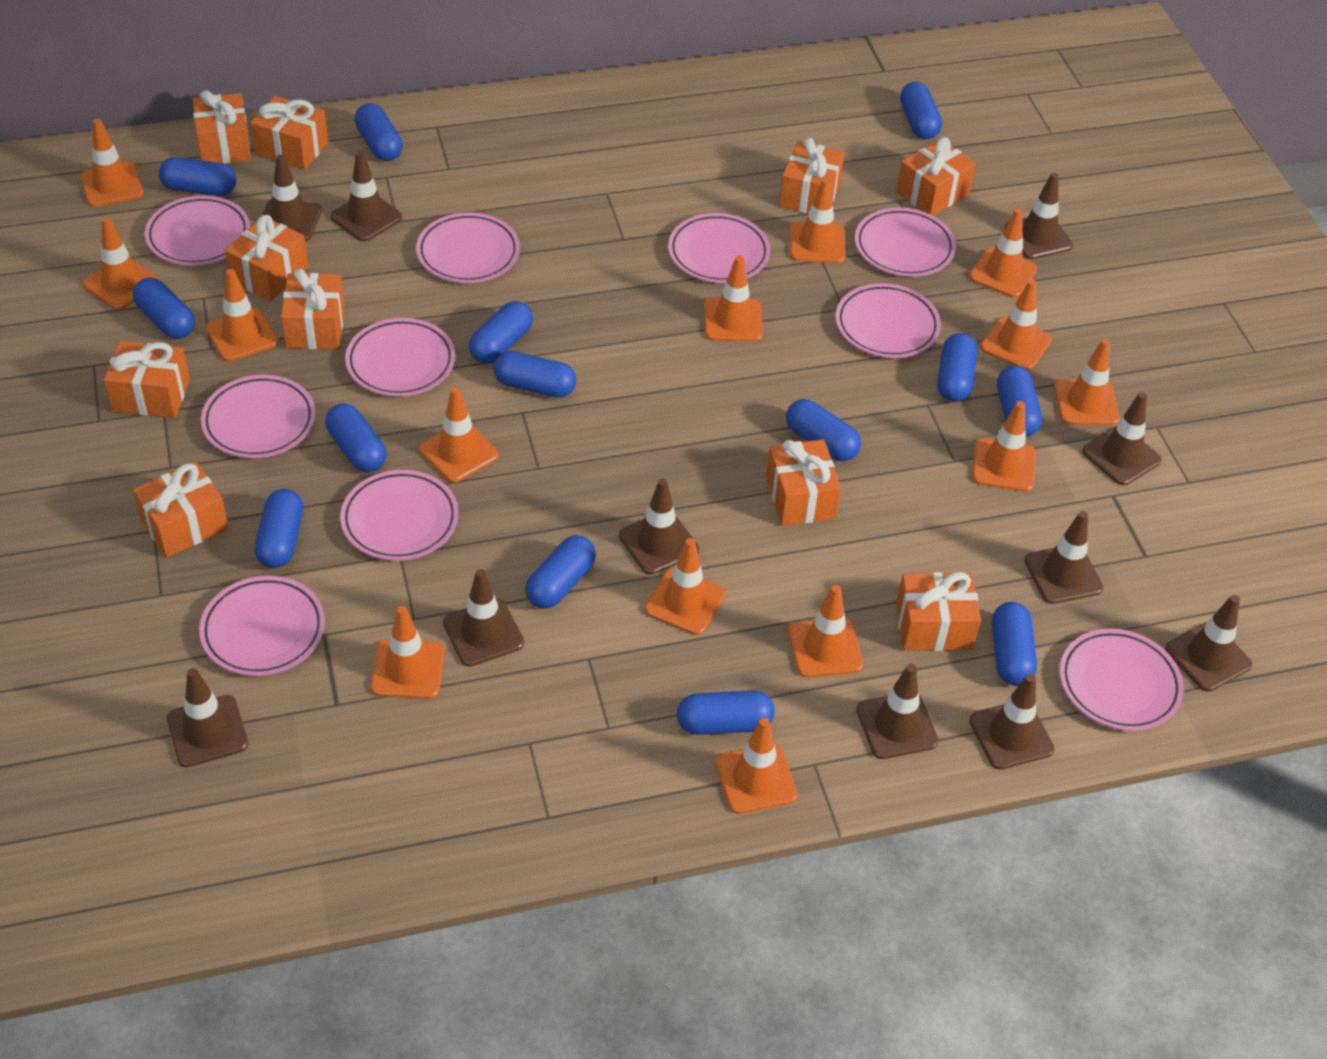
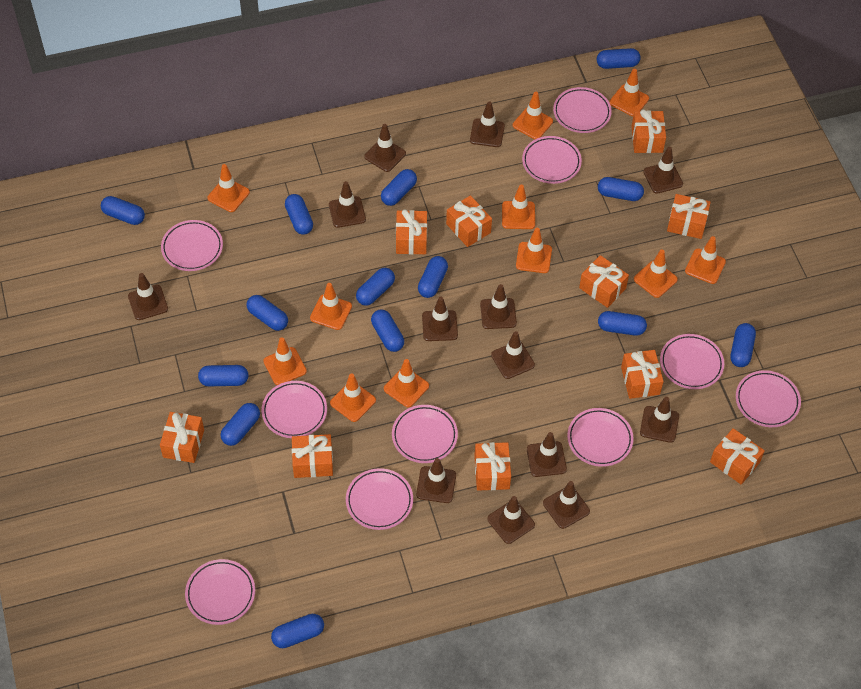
brown traffic cone: [167,668,248,767] [262,154,322,242] [330,151,402,242] [443,569,524,667] [619,479,699,575] [856,664,939,759] [969,674,1055,770] [1004,173,1073,259] [1024,511,1103,604] [1082,392,1162,485] [1165,595,1252,692] = 11 -> [128,273,168,320] [329,181,366,228] [364,124,406,172] [416,458,456,503] [422,297,458,341] [470,101,505,147] [480,284,517,329] [487,496,535,544] [491,331,535,379] [527,432,567,477] [543,481,590,529] [640,397,679,443] [643,147,683,194] = 13
orange traffic cone: [80,119,143,207] [83,217,159,310] [206,269,278,361] [371,606,445,699] [419,387,499,483] [645,538,726,635] [704,255,763,342] [715,718,798,814] [788,585,863,678] [790,178,845,263] [969,209,1037,298] [972,401,1036,492] [980,279,1052,370] [1054,339,1120,425] = 14 -> [207,164,250,212] [263,337,307,385] [310,283,352,330] [330,373,376,422] [384,359,429,408] [502,185,535,229] [513,92,553,139] [516,228,552,273] [609,69,649,117] [634,249,678,298] [685,236,726,284] = 11

